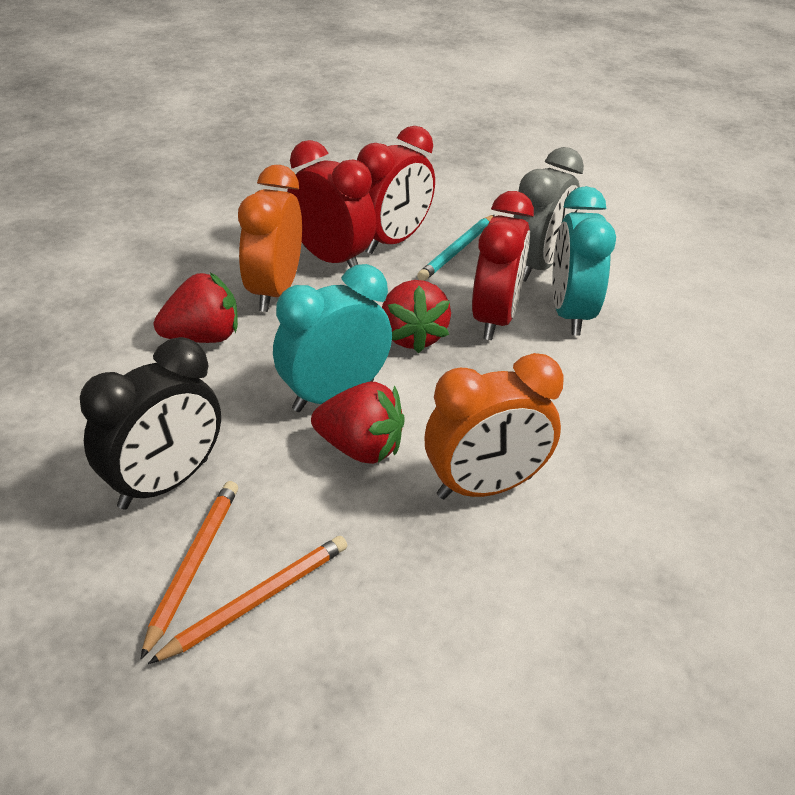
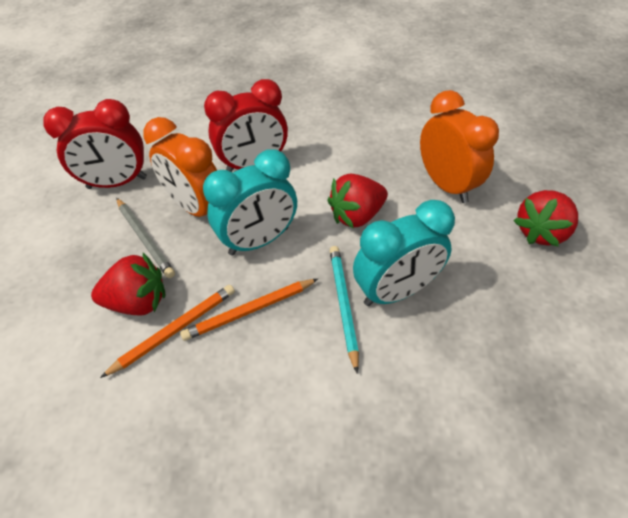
black clock: [80,337,221,509] = 1 -> none = 0
grey clock: [513,147,584,282] = 1 -> none = 0
grey pencil: none = 0 -> [116,198,175,278] = 1
red clock: [287,140,376,268] [357,126,435,254] [472,191,534,340] = 3 -> [43,99,147,189] [204,79,288,172] = 2

